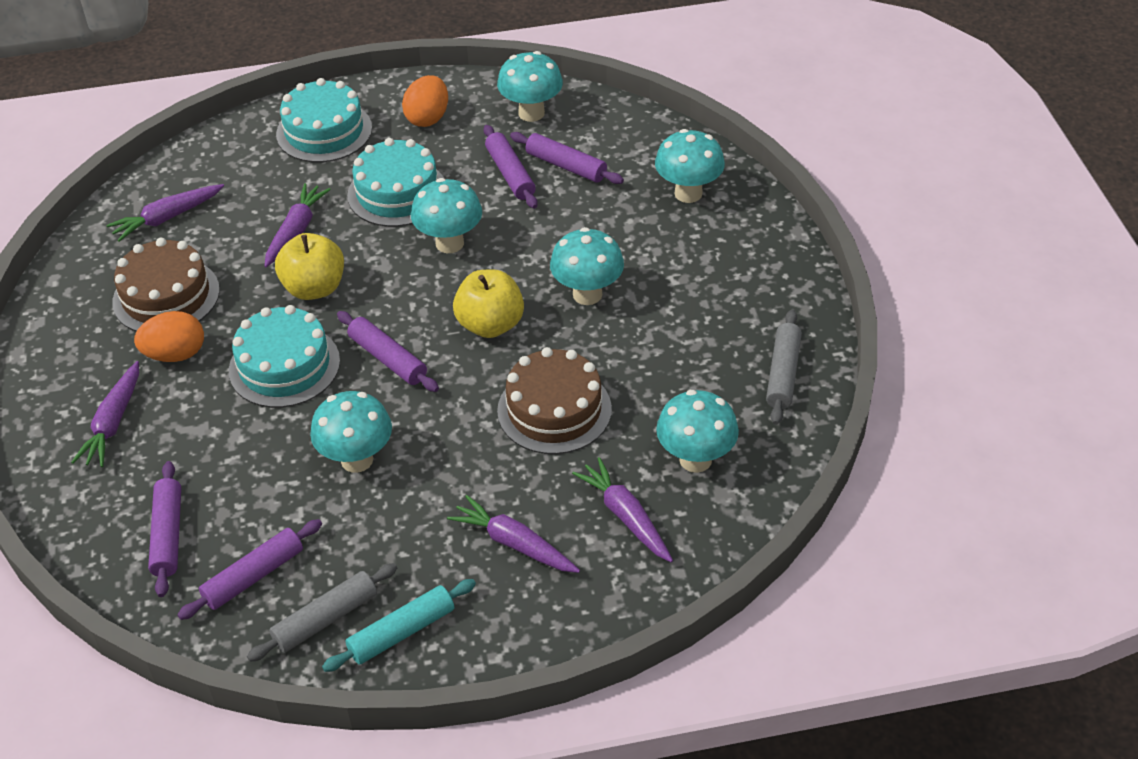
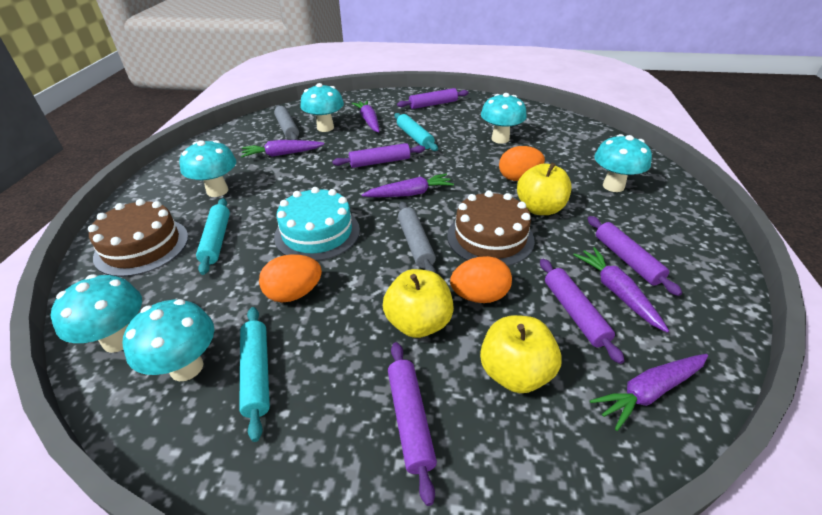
orange egg: [134,311,204,362] [402,75,448,127] = 2 -> [259,254,322,303] [450,256,512,303] [499,146,545,181] = 3
turquoise cake: [229,305,340,408] [276,78,372,162] [347,138,444,227] = 3 -> [274,187,360,261] = 1
turquoise rolling pin: [322,579,476,672] = 1 -> [196,198,230,275] [239,307,270,442] [394,113,438,151] = 3
yellow apple: [275,233,344,300] [453,270,524,338] = 2 -> [383,269,454,338] [480,315,562,393] [517,163,572,215] = 3

